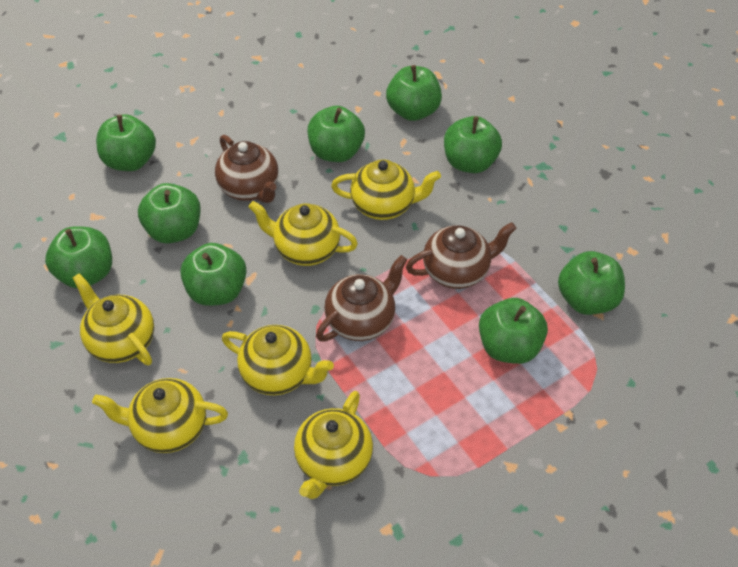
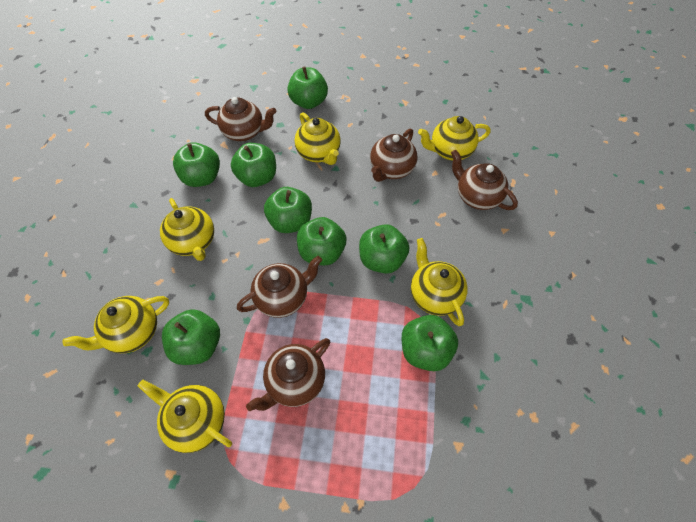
brown teapot: [215,135,278,203] [316,255,407,341] [406,222,516,289] = 3 -> [205,97,277,141] [237,256,322,318] [246,338,330,411] [370,129,417,182] [451,150,518,210] = 5
green apple: [45,226,112,288] [96,114,156,171] [138,183,201,243] [180,243,247,306] [308,106,365,162] [386,65,442,121] [444,116,502,173] [479,298,548,364] [558,251,625,315] = 9 -> [162,309,220,365] [173,142,220,187] [231,143,276,187] [264,187,312,233] [287,66,328,109] [297,217,346,265] [359,224,409,274] [402,315,458,371] = 8

